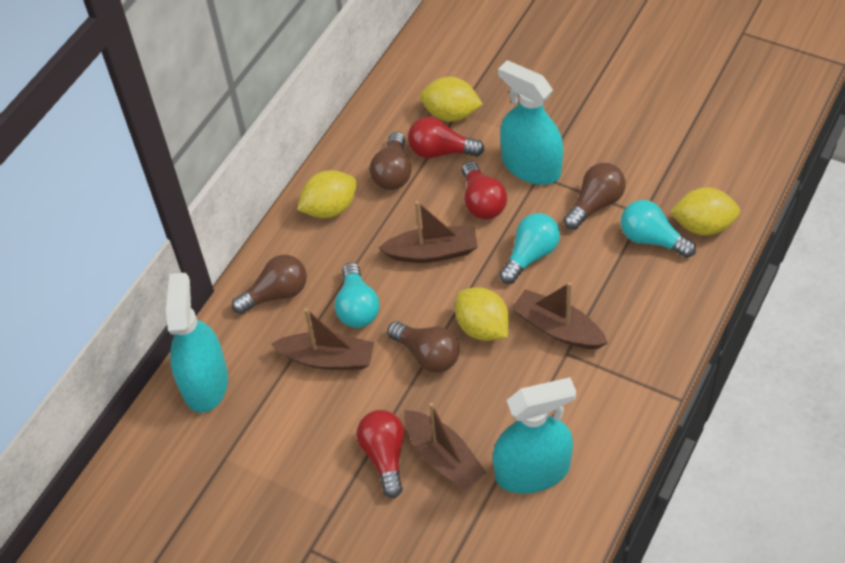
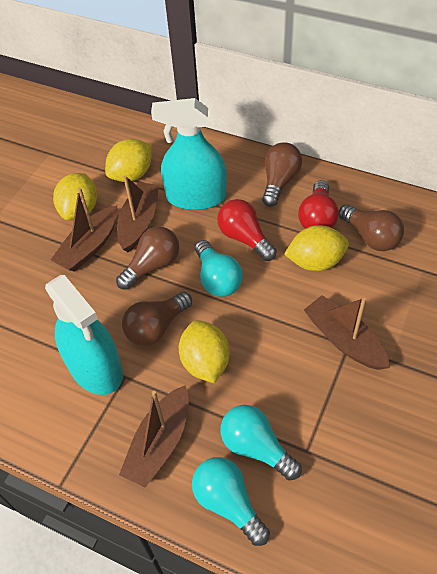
red light bulb: [357,410,404,498] [408,117,485,158] [462,161,507,219] = 3 -> [217,199,277,261] [298,180,339,229] = 2
turquoise spray bottle: [166,273,228,413] [493,377,576,494] [498,60,564,185] = 3 -> [45,275,123,395] [151,98,227,210] = 2

